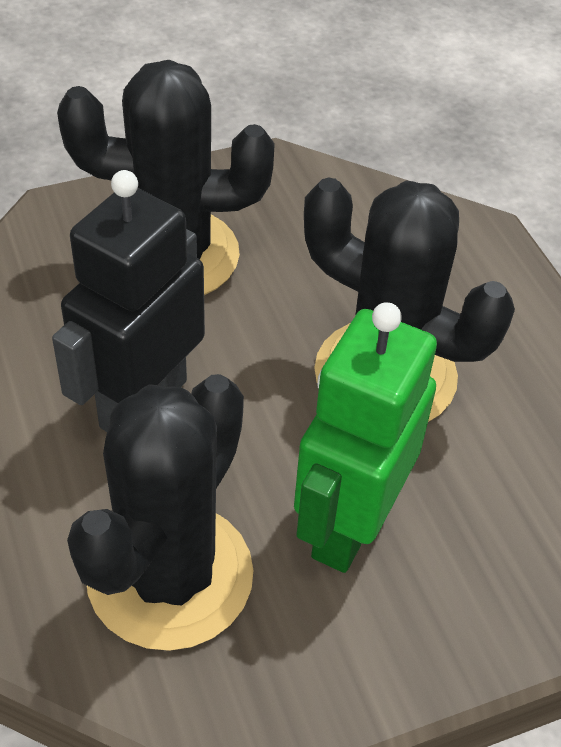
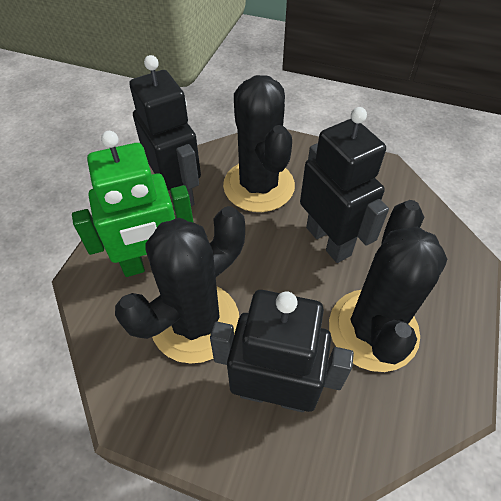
black robot: [52,170,205,432] = 1 -> [129,55,201,206] [210,290,354,412] [300,107,389,263] = 3

